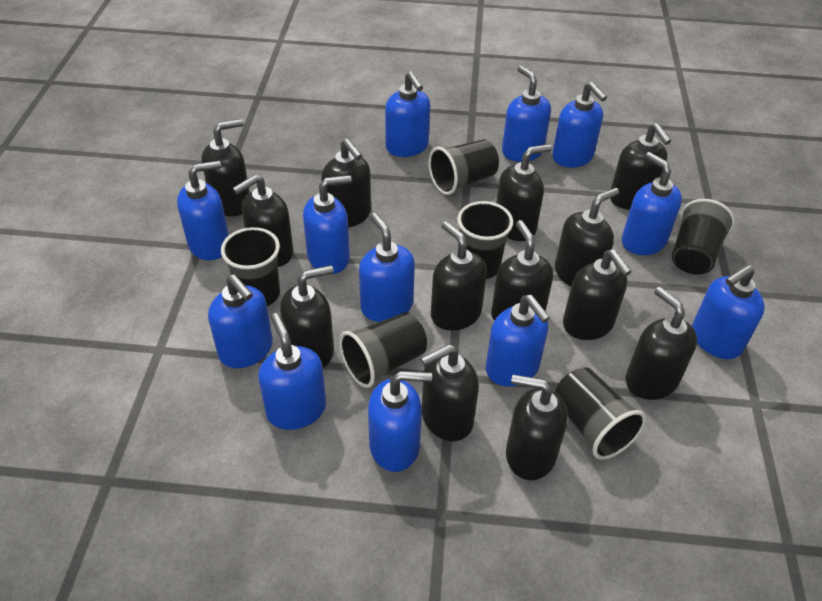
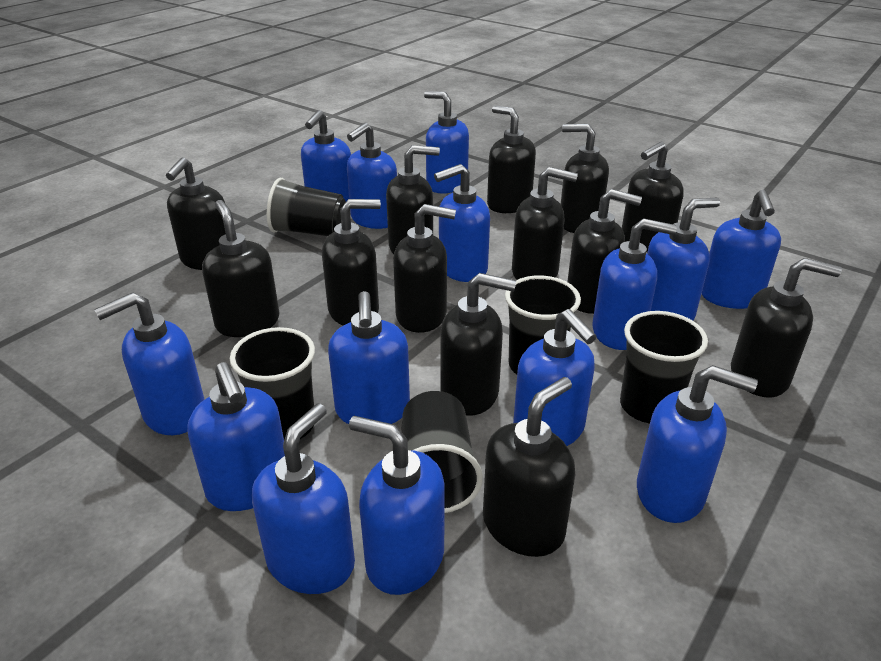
black cup: [221,227,280,306] [339,312,427,388] [429,139,499,195] [457,201,513,279] [555,367,646,460] [672,199,735,274] = 6 -> [230,327,315,440] [267,178,346,236] [401,391,483,513] [505,275,581,374] [620,311,708,424] = 5
blue soap dispenser: [177,161,229,260] [208,274,273,368] [258,313,326,430] [303,175,352,274] [359,213,415,322] [368,371,432,472] [385,71,430,157] [486,295,550,387] [502,65,551,162] [552,82,607,168] [622,152,682,255] [692,265,765,359] = 12 -> [94,292,205,435] [188,362,285,511] [252,404,355,594] [301,110,351,201] [328,291,410,424] [347,123,397,229] [349,416,445,595] [424,91,469,193] [434,164,490,282] [513,309,597,446] [592,218,677,350] [637,365,758,523] [647,198,720,320] [702,190,781,309] = 14

